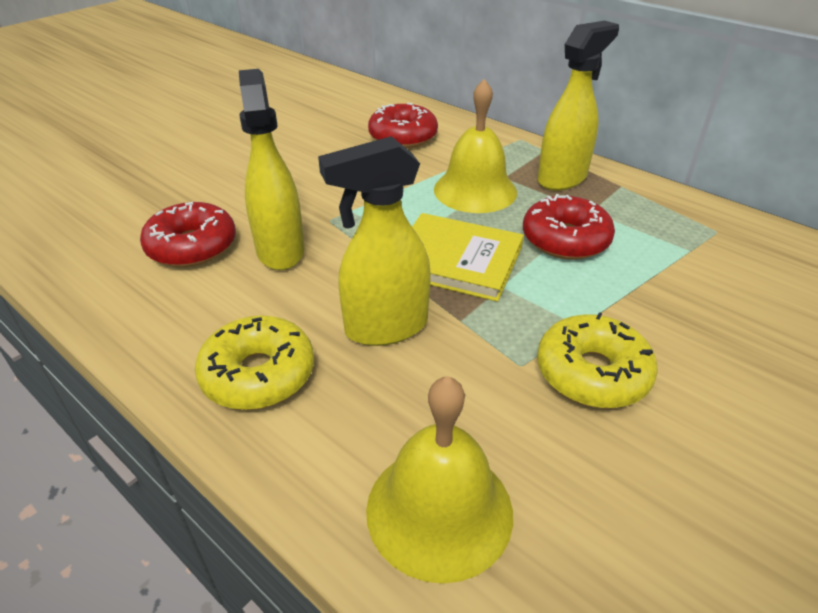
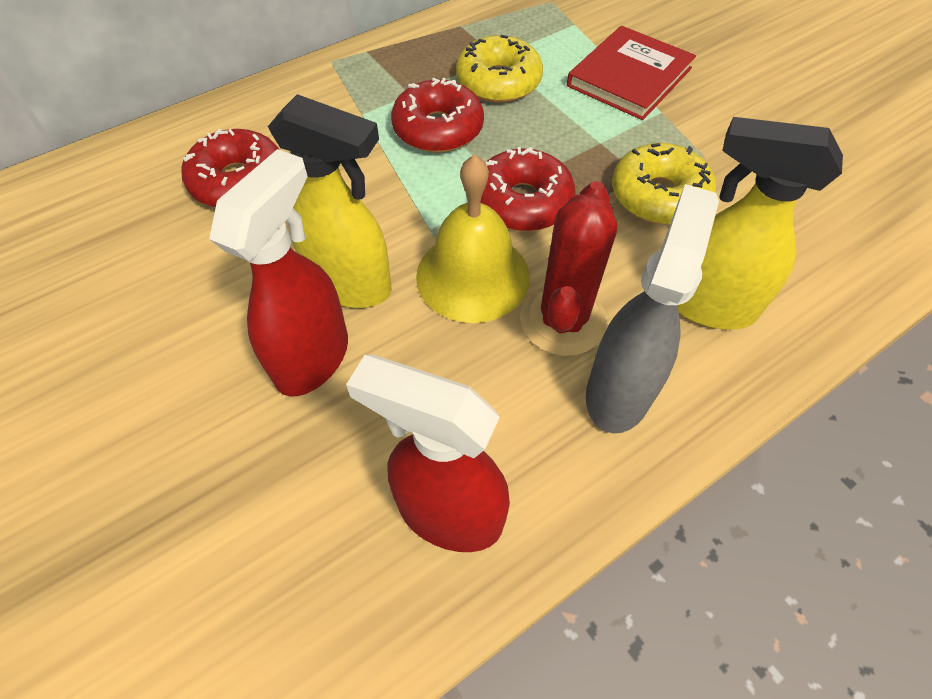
grey spray bottle: none = 0 -> [586,184,719,433] = 1
red book: none = 0 -> [567,26,696,120] = 1
red cactus: none = 0 -> [520,181,617,356] = 1
red spray bottle: none = 0 -> [209,149,348,396] [346,355,510,552] = 2
yellow bell: [366,376,513,584] [434,79,517,213] = 2 -> [416,155,530,323] = 1
yellow book: [412,213,524,302] = 1 -> none = 0
yellow spray bottle: [239,69,305,270] [318,136,431,346] [538,21,619,191] = 3 -> [268,94,392,308] [678,117,843,329] = 2

